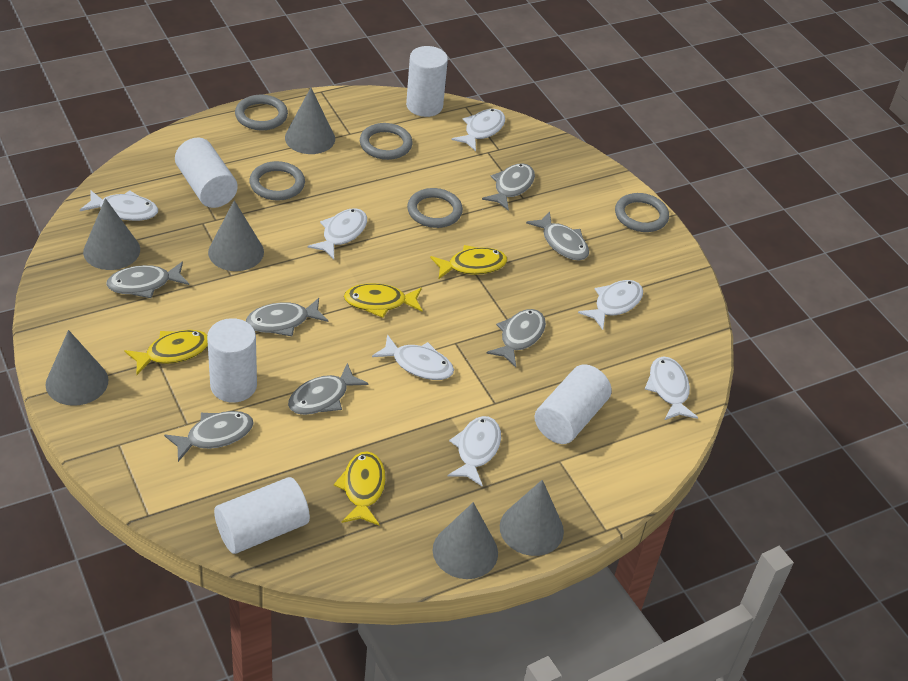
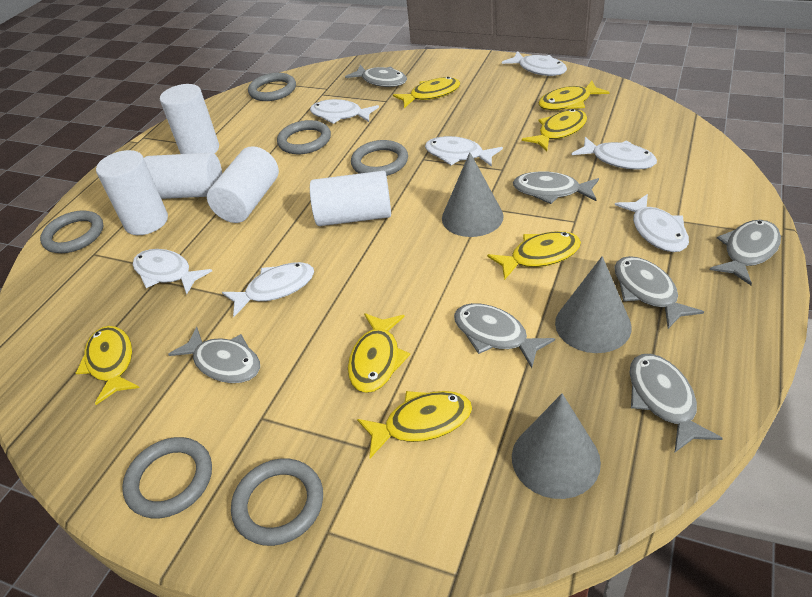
grey cone: [46,330,108,406] [83,198,140,270] [208,200,264,271] [285,88,335,154] [433,502,498,579] [500,480,564,556] = 6 -> [442,152,504,237] [512,394,601,499] [555,256,632,353] = 3
grey ring: [235,95,288,130] [249,161,305,200] [360,123,413,160] [407,188,463,228] [615,193,669,232] = 5 -> [40,210,103,253] [122,437,212,518] [231,458,323,546] [248,73,296,101] [277,120,331,154] [351,140,408,176] = 6
yellow fish: [124,330,208,375] [334,451,386,525] [344,283,423,318] [430,245,507,279] = 4 -> [76,326,139,405] [348,313,410,393] [357,391,472,458] [393,77,460,108] [487,231,581,280] [522,109,587,151] [538,81,610,110] = 7

